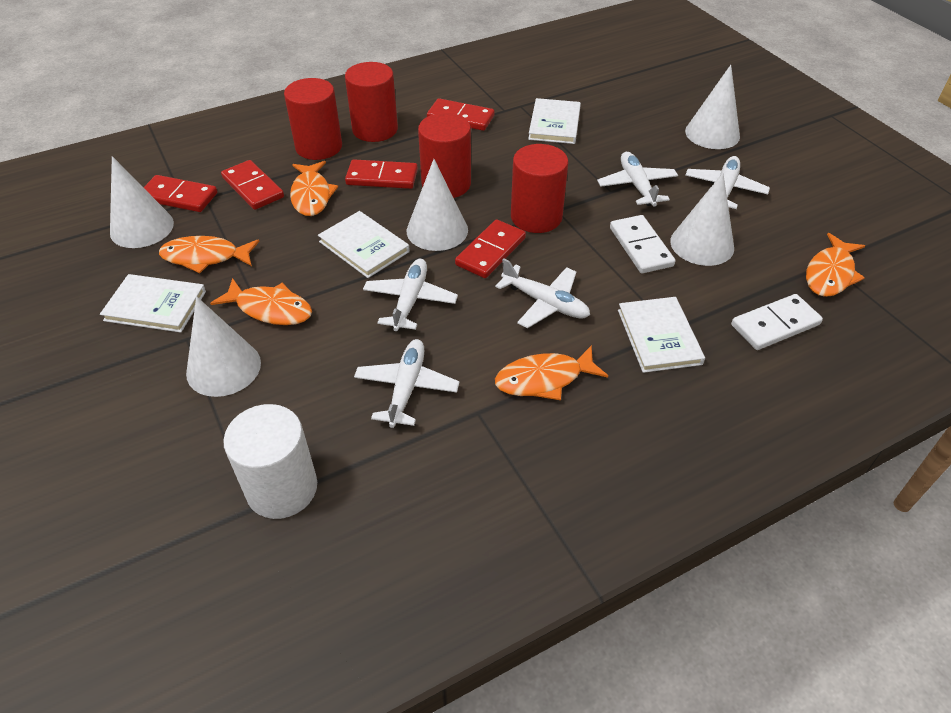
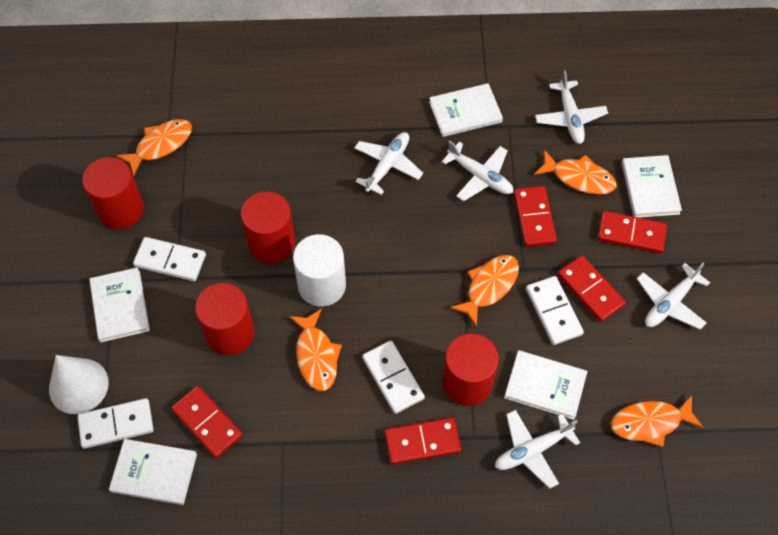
white book: [100,274,206,333] [318,211,410,278] [528,98,581,144] [618,297,705,373] = 4 -> [89,267,150,342] [109,439,197,505] [429,83,503,137] [504,350,587,420] [622,155,682,218] = 5
white cone: [110,156,174,248] [186,296,261,397] [407,159,468,251] [670,173,734,266] [685,65,740,149] = 5 -> [49,355,109,414] = 1
white domino: [610,215,675,273] [731,294,823,350] = 2 -> [77,398,154,449] [133,237,206,281] [362,341,425,414] [526,276,584,345] = 4

